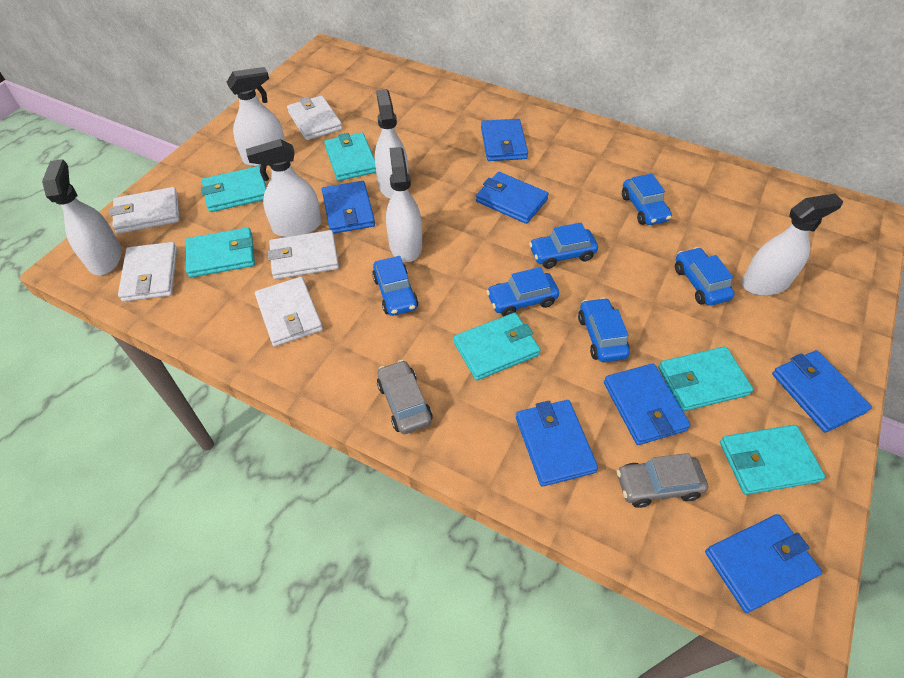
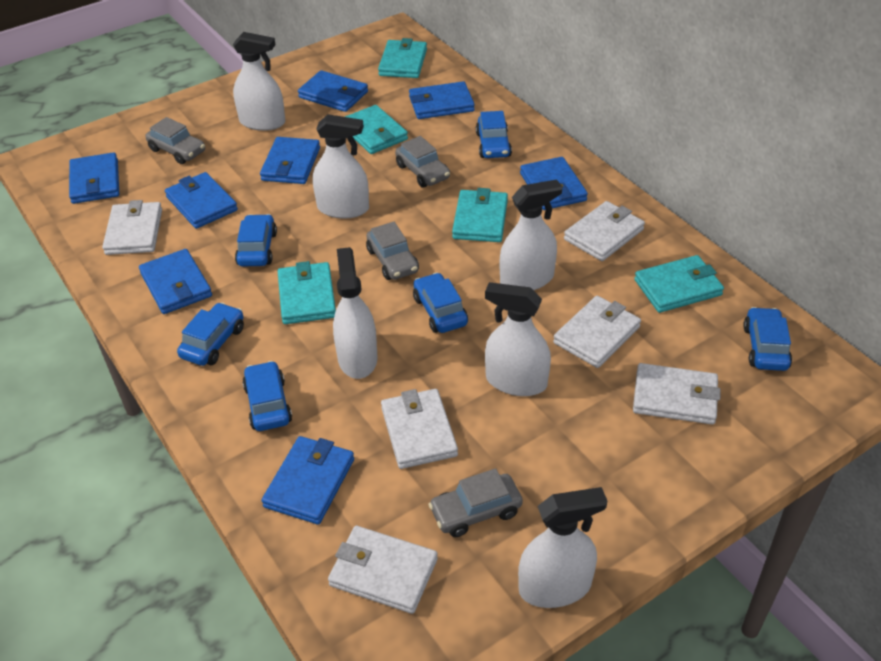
blue wallet: [322,181,375,234] [476,172,549,224] [481,119,528,161] [516,400,598,486] [604,363,691,445] [705,514,822,613] [772,350,872,432] = 7 -> [69,152,119,204] [139,249,212,314] [165,172,238,229] [260,137,320,184] [261,436,354,525] [298,70,368,112] [409,81,475,119] [520,157,588,210] = 8
grey car: [377,360,433,434] [617,453,708,508] = 2 -> [145,117,205,164] [366,222,419,280] [395,136,450,188] [429,468,523,537] = 4
turquoise wallet: [186,228,255,278] [201,166,266,212] [324,133,376,181] [453,313,540,380] [658,347,753,411] [720,425,825,495] = 6 -> [278,261,336,324] [345,105,408,154] [378,38,427,78] [452,188,508,242] [634,255,724,313] = 5
white wallet: [110,187,180,234] [118,242,177,302] [255,277,323,347] [268,230,339,279] [287,95,342,140] = 5 -> [102,200,162,255] [328,526,438,614] [381,389,458,469] [553,296,641,368] [564,201,645,261] [633,363,721,425] = 6

